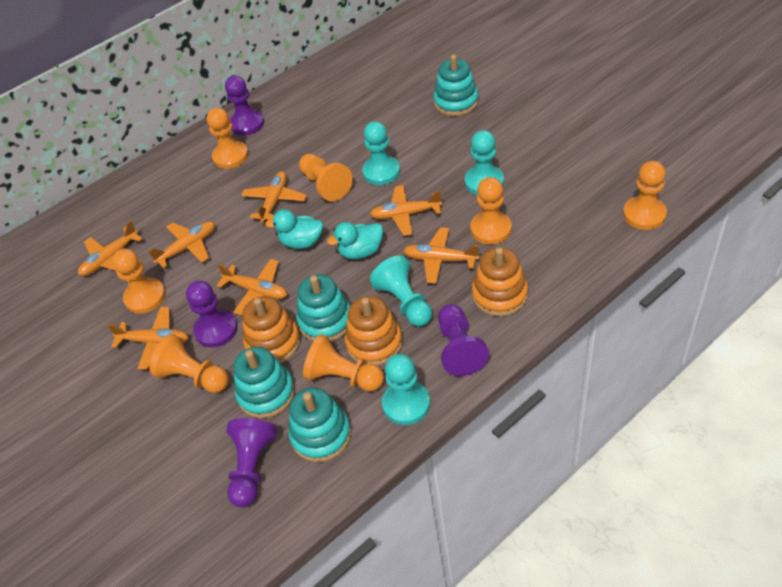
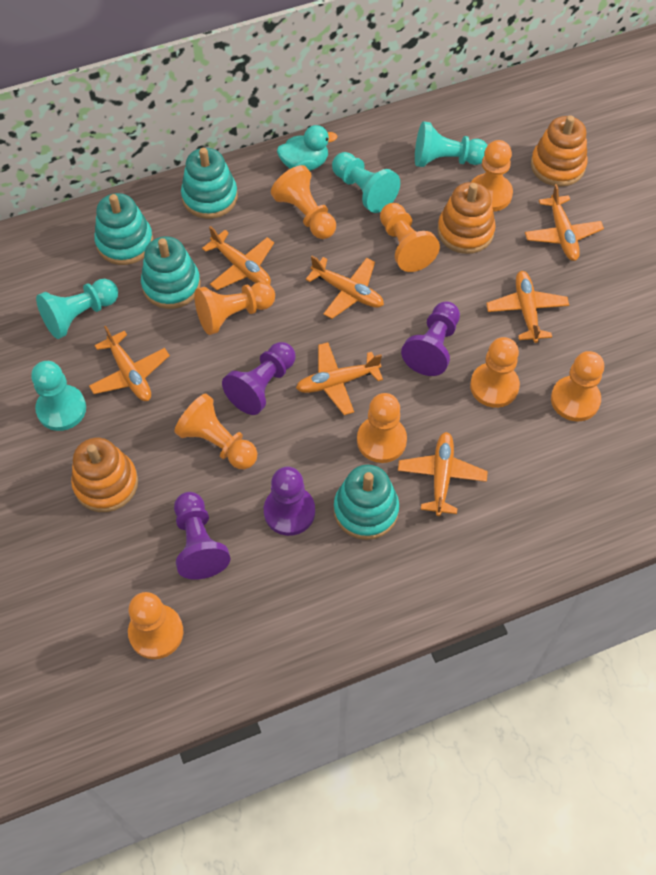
orange pawn: [112,248,166,314] [149,334,229,393] [207,108,249,169] [299,154,353,201] [303,334,384,392] [470,177,512,245] [623,161,667,230] = 7 -> [128,592,184,659] [174,394,257,469] [194,282,275,335] [271,165,336,239] [357,393,407,463] [380,203,440,272] [470,337,520,408] [471,140,513,212] [551,351,604,422] = 9
turquoise duck: [265,209,323,249] [327,222,383,259] = 2 -> [277,125,337,171] = 1

